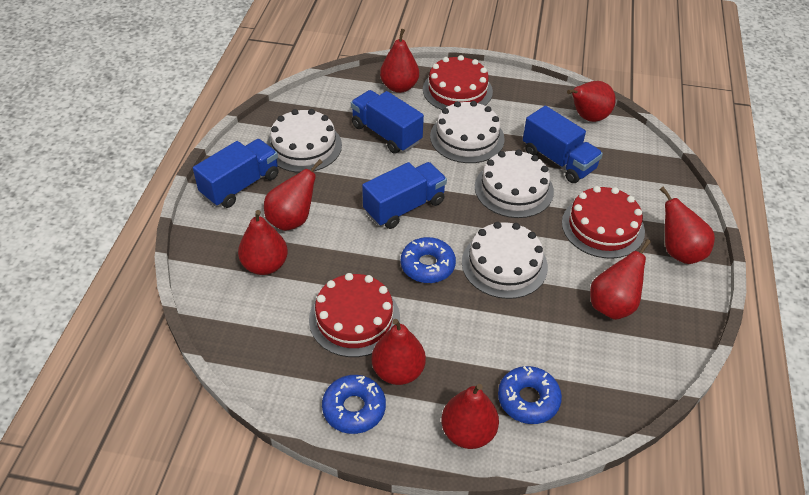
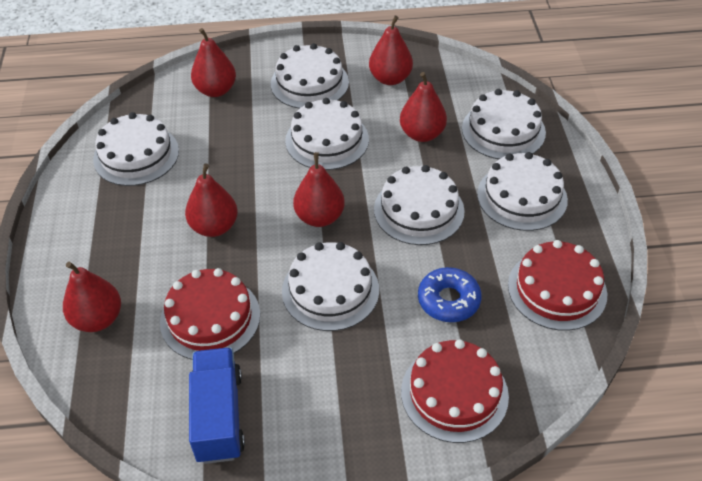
blue donut: [322,375,386,434] [401,237,456,283] [498,366,562,424] = 3 -> [418,267,482,322] = 1
blue truck: [193,139,279,208] [351,90,424,154] [362,162,447,229] [523,106,603,183] = 4 -> [189,347,245,464] = 1
red pear: [238,210,288,275] [264,159,323,231] [372,319,426,385] [380,29,419,93] [441,384,499,449] [567,81,616,122] [590,239,651,320] [660,187,715,264] = 8 -> [63,262,121,332] [185,163,238,237] [191,28,236,97] [293,152,345,227] [369,16,413,85] [400,72,447,142] = 6
white cake: [267,109,342,173] [430,101,505,163] [462,222,548,299] [475,149,554,218] = 4 -> [93,112,179,186] [271,43,349,109] [282,242,379,331] [285,98,369,170] [374,165,465,245] [462,89,546,159] [477,152,568,231] = 7

